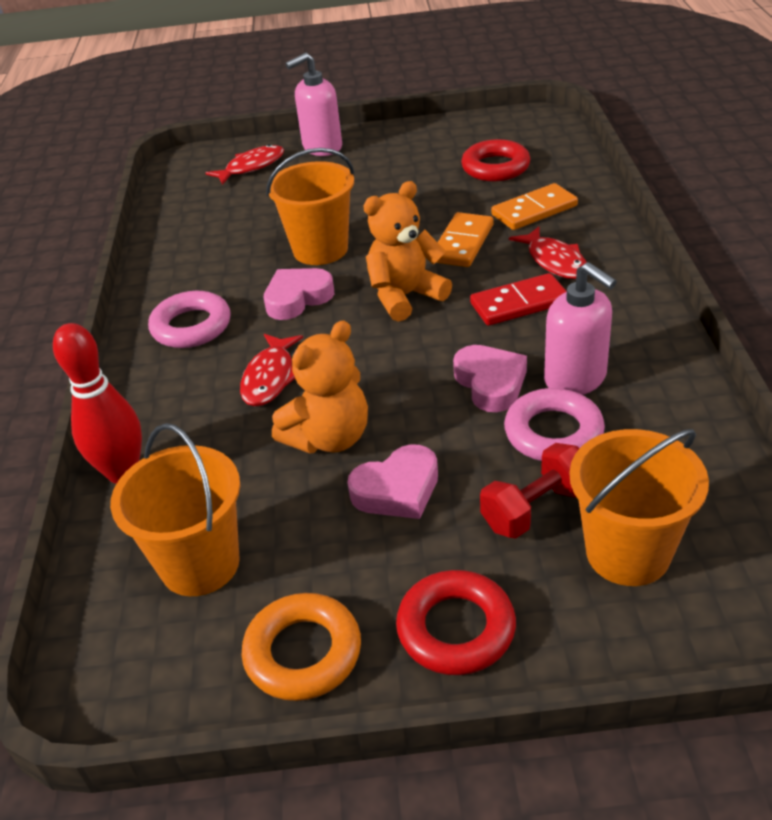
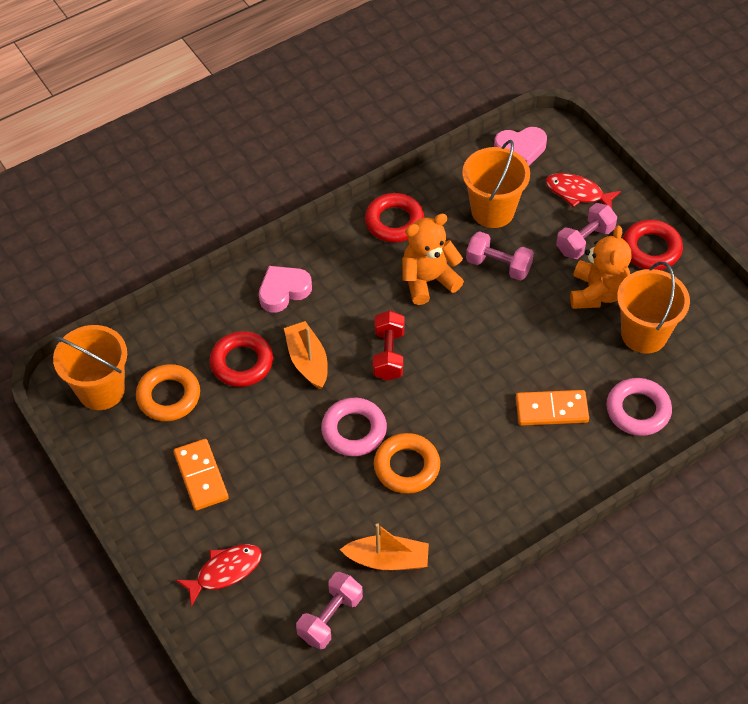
orange boat: none = 0 -> [284,321,328,389] [340,523,429,570] = 2
orange ring: [241,593,361,701] = 1 -> [136,364,200,421] [374,433,440,494] = 2
pink dumbbell: none = 0 -> [296,572,363,649] [466,231,534,281] [556,203,617,259] = 3
pink heart: [263,268,334,320] [348,444,438,519] [453,345,527,412] = 3 -> [259,266,312,312] [494,127,547,166] = 2
pink soap dispenser: [285,53,342,156] [544,262,617,395] = 2 -> none = 0
red bowling pin: [53,323,142,484] = 1 -> none = 0
red domino: [470,273,567,326] = 1 -> none = 0
red fish: [206,145,284,185] [240,334,303,407] [509,226,587,279] = 3 -> [176,544,262,607] [546,173,621,209] = 2
red ring: [396,570,516,675] [461,139,530,181] = 2 -> [210,331,273,387] [365,193,424,242] [623,220,683,270] = 3

